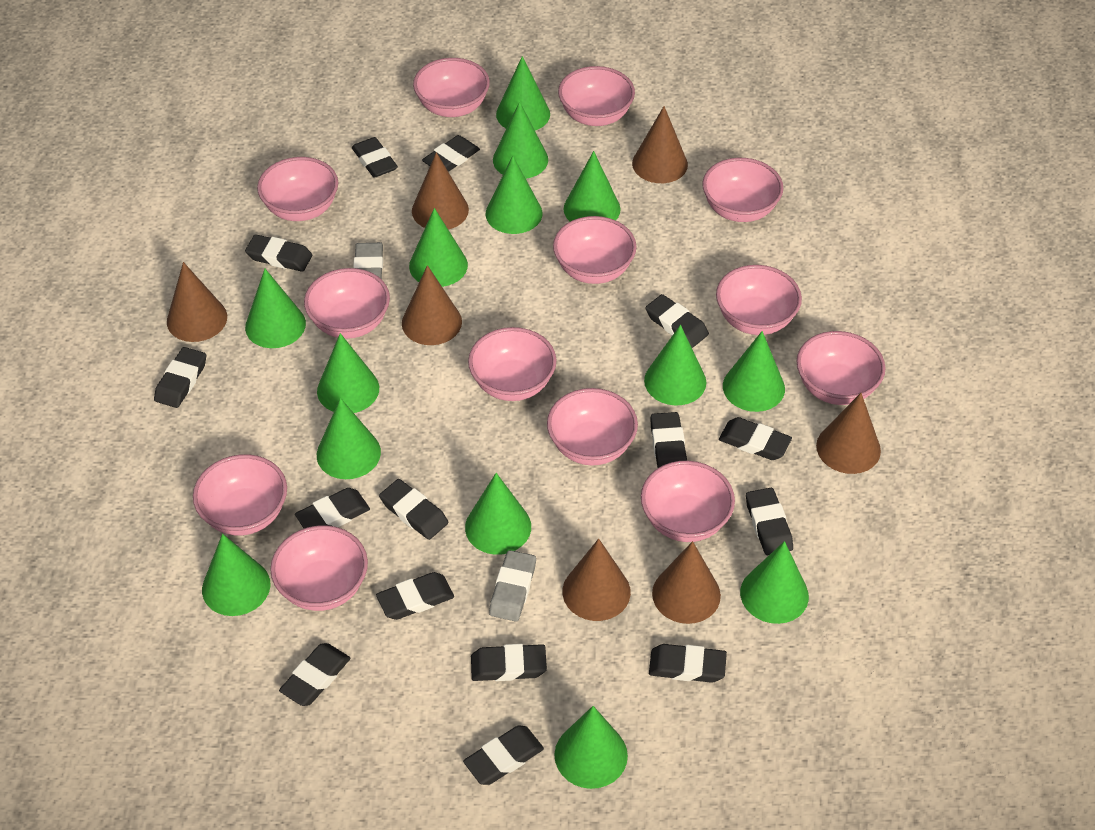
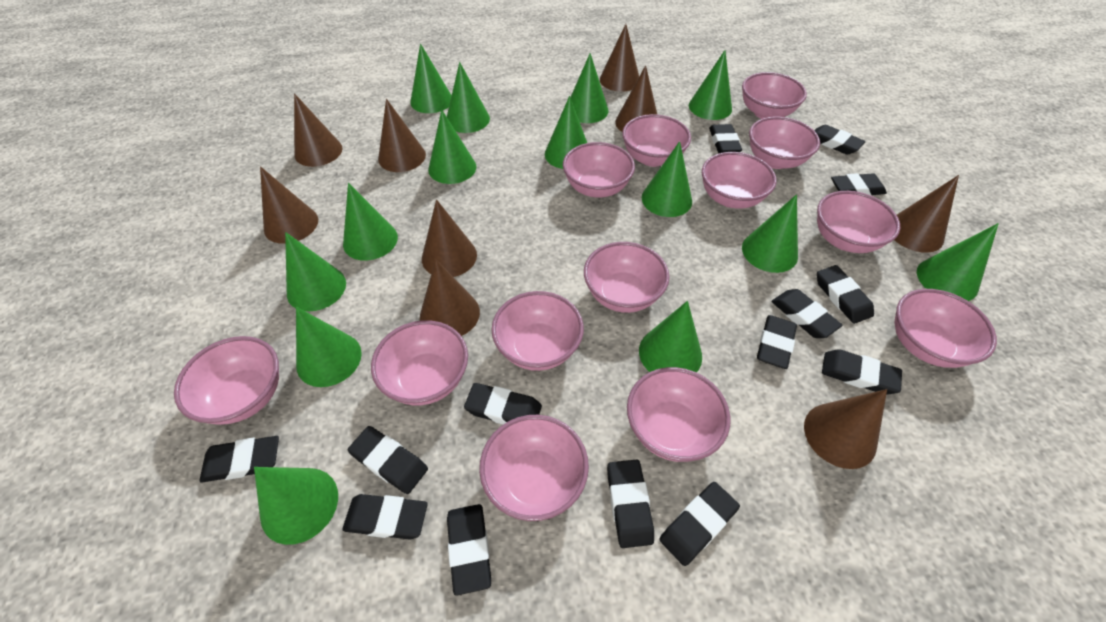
black eraser: [154,347,206,408] [245,234,312,272] [279,643,351,706] [295,488,370,528] [352,137,398,178] [376,572,454,620] [379,479,448,540] [422,135,480,172] [463,725,544,785] [471,644,547,681] [645,294,709,348] [649,644,727,683] [650,412,687,468] [719,417,792,460] [746,488,793,555] = 15 -> [200,436,279,482] [342,494,428,540] [348,426,428,494] [447,504,491,596] [464,383,542,424] [607,460,654,548] [660,482,740,566] [709,124,742,153] [757,315,797,369] [771,289,843,338] [814,125,866,155] [817,265,874,324] [822,349,902,395] [831,173,887,196] = 14
brown cone: [167,262,227,342] [402,265,462,345] [412,152,469,230] [562,539,631,621] [632,106,688,183] [652,541,721,624] [816,393,881,474] = 7 -> [260,166,318,244] [294,93,343,167] [378,99,426,172] [420,259,480,336] [422,199,477,277] [600,24,639,92] [615,65,658,132] [804,389,887,469] [894,175,959,253] = 9
grey eraser: [353,242,383,279] [489,550,536,622] = 2 -> none = 0

